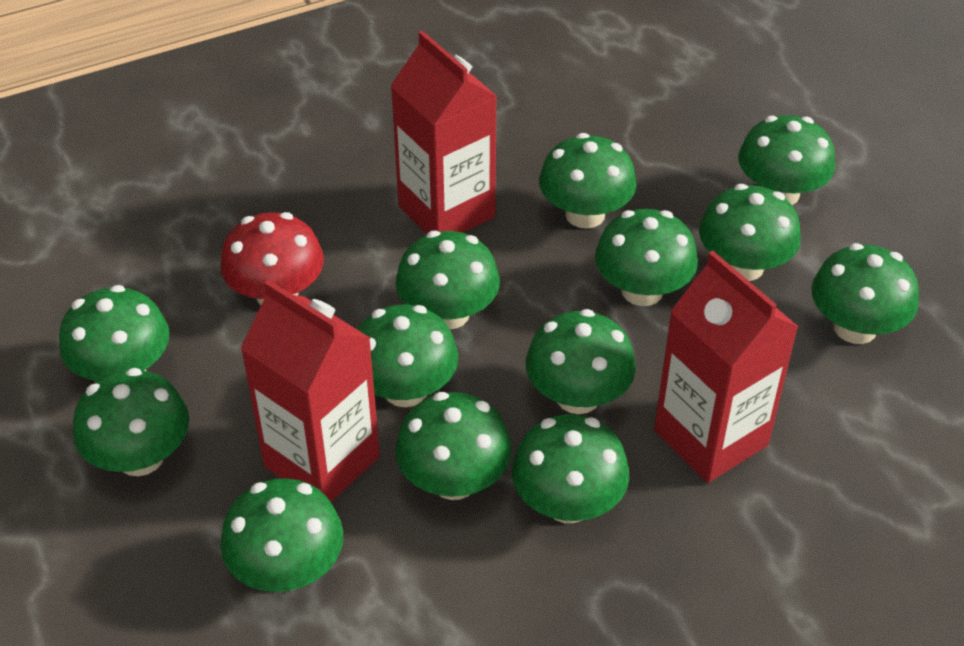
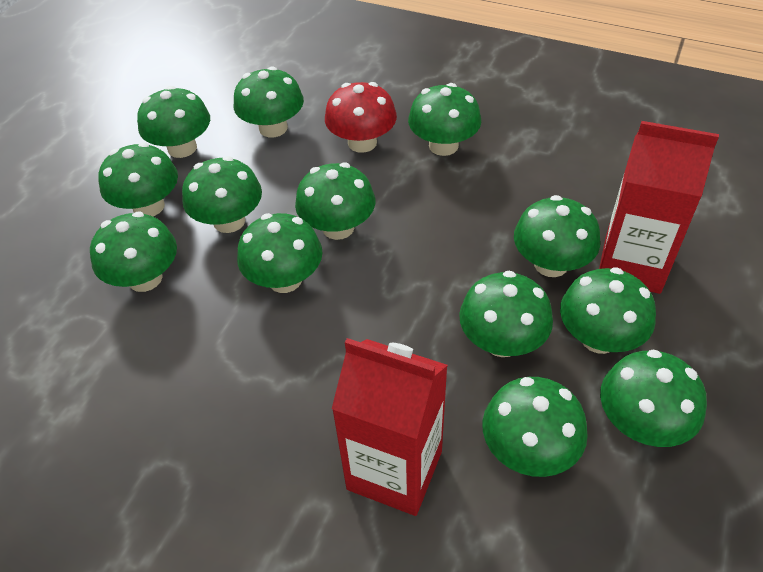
red carton: [240,280,380,502] [390,30,497,234] [654,251,798,483] = 3 -> [332,338,448,516] [599,121,719,294] = 2

